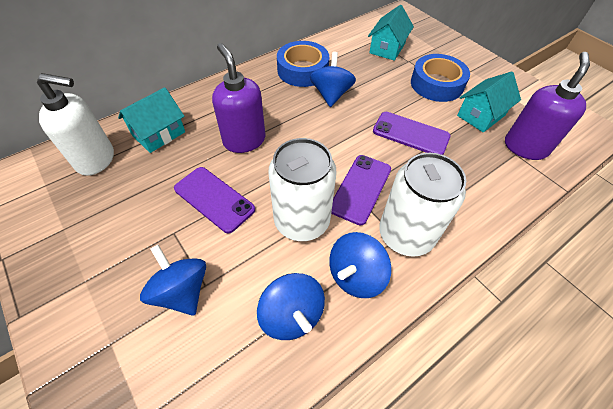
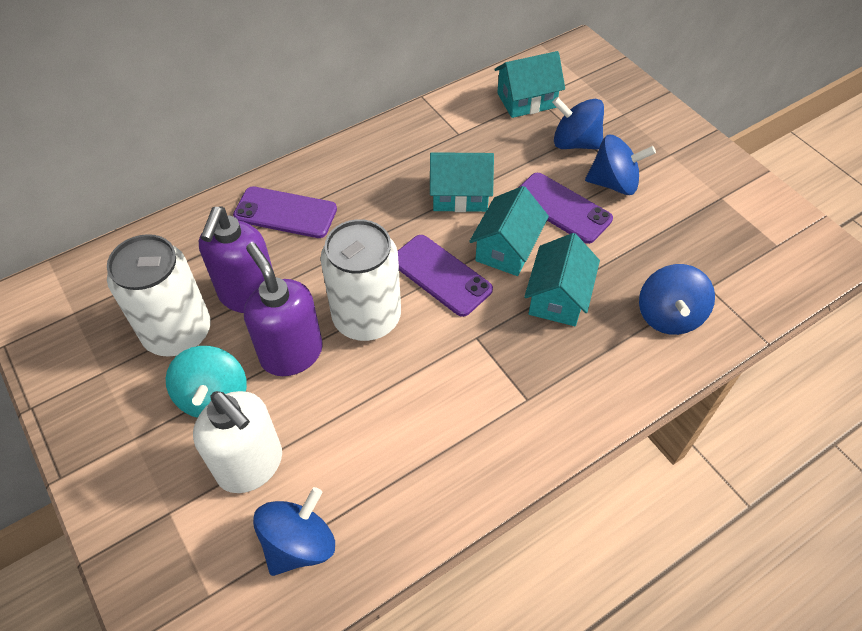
blue tape: [277,41,329,87] [411,54,470,102] = 2 -> none = 0
turquoise house: [118,87,185,153] [368,5,414,61] [457,72,521,132] = 3 -> [430,152,494,212] [469,186,549,276] [494,51,565,118] [524,233,600,326] = 4
turquoise spinning top: none = 0 -> [166,346,247,418] = 1

